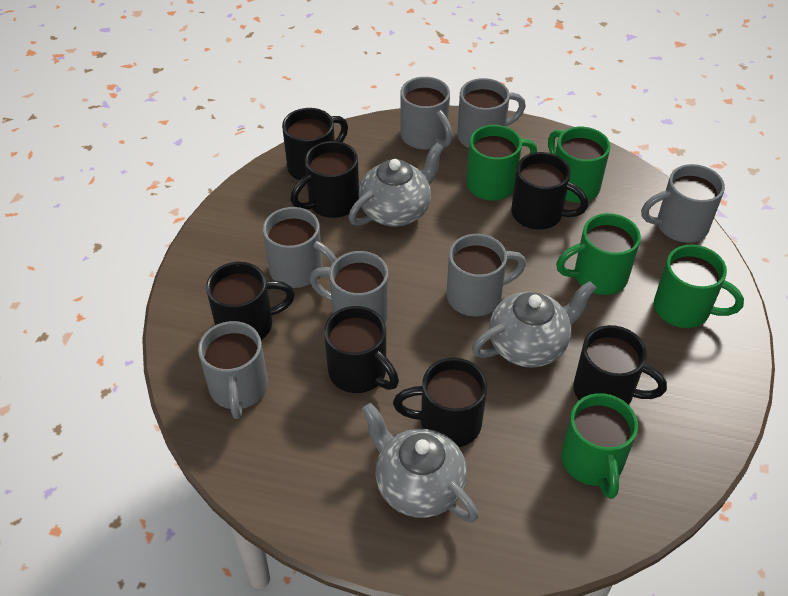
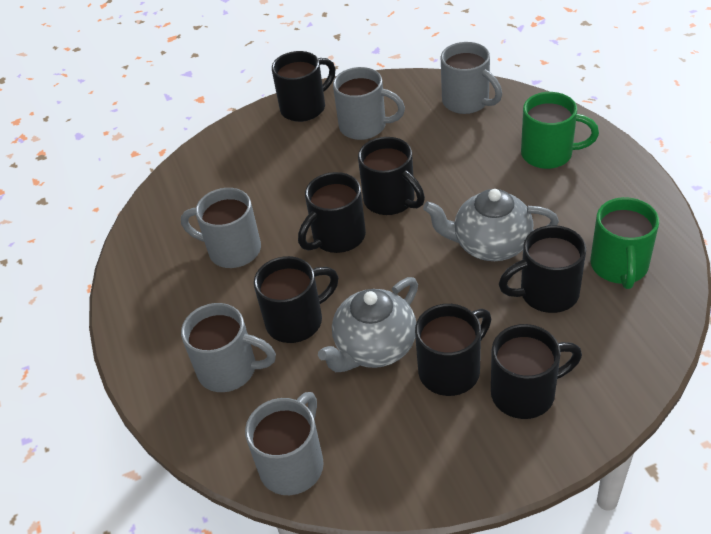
green mug: [467,125,537,200] [548,127,610,202] [556,213,641,295] [561,393,638,499] [654,245,744,328] = 5 -> [521,92,599,169] [591,197,659,289] = 2
grey mug: [198,321,268,419] [263,207,337,288] [309,251,388,322] [400,77,453,149] [447,234,526,316] [457,78,526,148] [641,164,725,243] = 7 -> [181,188,261,268] [181,303,276,392] [245,392,324,495] [333,67,405,140] [441,42,502,114] = 5
grey teapot: [349,143,444,227] [362,403,478,522] [472,281,596,368] = 3 -> [318,277,418,372] [423,189,559,261] = 2

